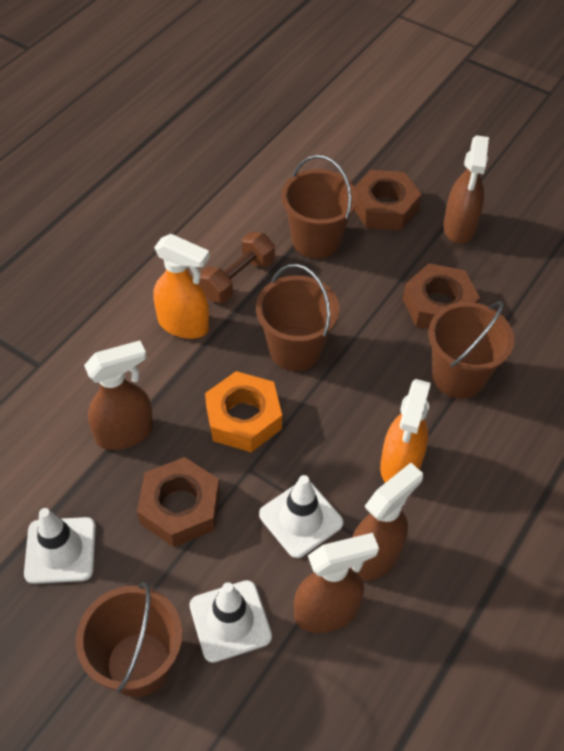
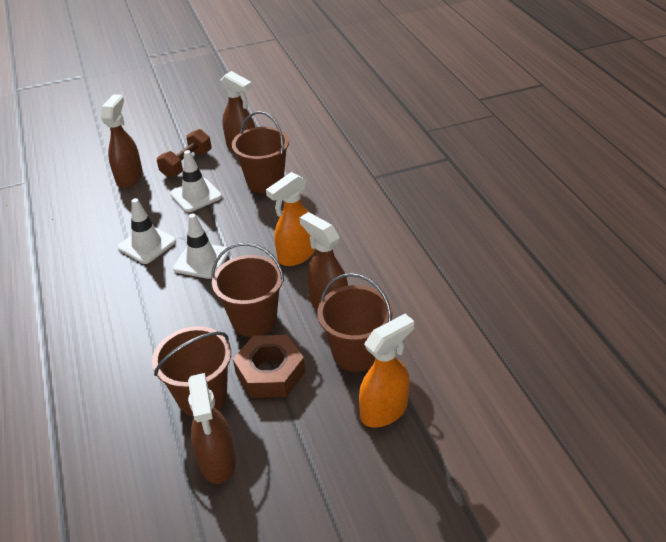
brown nut: [137,457,220,547] [354,170,421,230] [403,264,480,329] = 3 -> [233,335,305,398] = 1
orange nut: [205,371,282,452] = 1 -> none = 0

